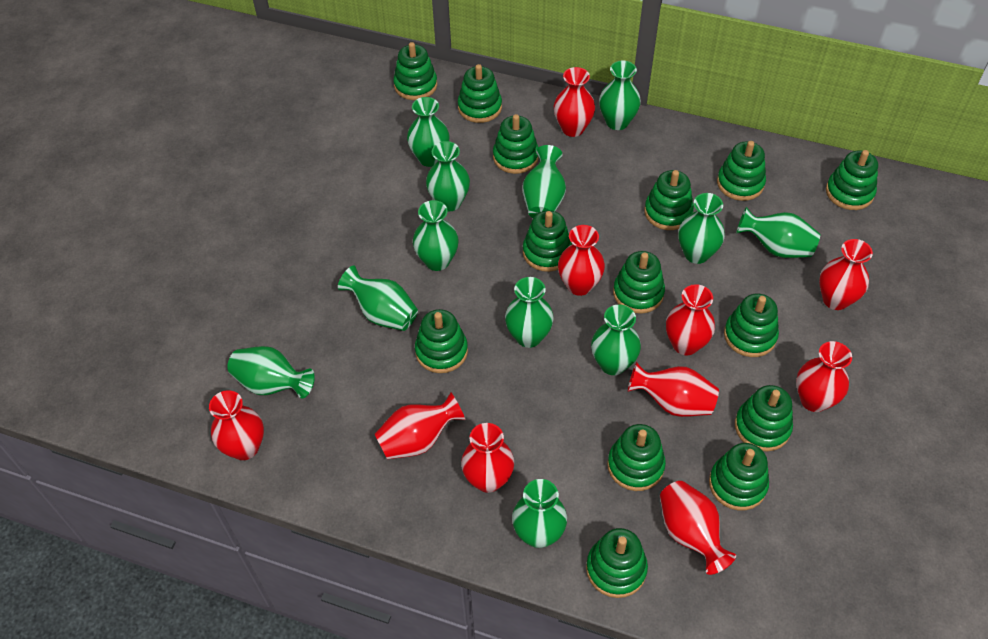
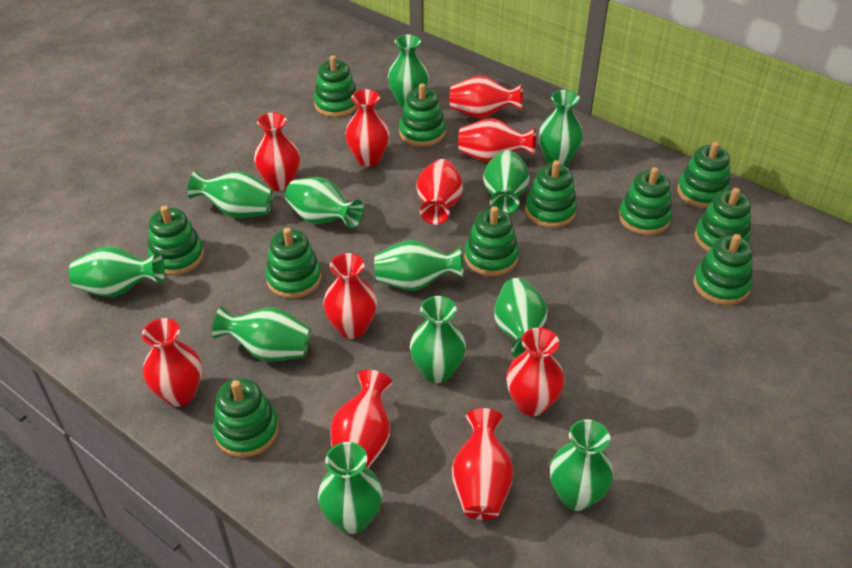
green stacking toy: [393,42,437,100] [415,309,468,373] [458,64,502,123] [493,114,539,174] [523,210,572,272] [586,528,648,598] [607,424,666,491] [613,251,665,314] [644,170,694,230] [709,443,769,510] [717,141,766,201] [724,293,779,357] [735,385,793,452] [826,150,878,210] = 14 -> [148,205,204,275] [213,378,279,458] [265,227,322,299] [314,55,358,117] [399,83,446,147] [464,206,519,276] [525,160,577,228] [618,167,672,235] [677,142,730,208] [693,234,753,305] [695,188,751,252] = 11

